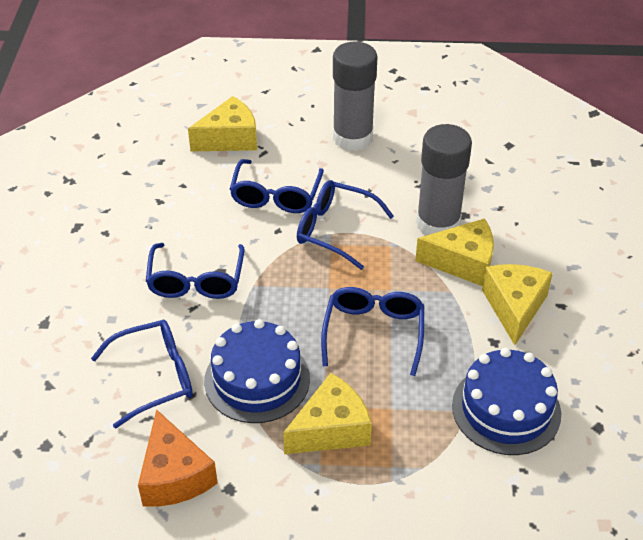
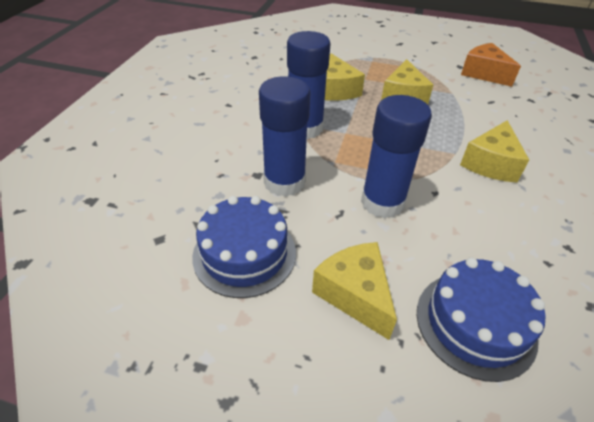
blue glasses: [91,320,193,429] [146,243,245,299] [230,159,324,213] [297,180,394,270] [321,287,424,376] = 5 -> none = 0
blue glue stick: none = 0 -> [259,76,310,197] [287,31,331,139] [361,95,432,218] = 3
grey glue stick: [333,42,378,151] [416,124,472,235] = 2 -> none = 0

